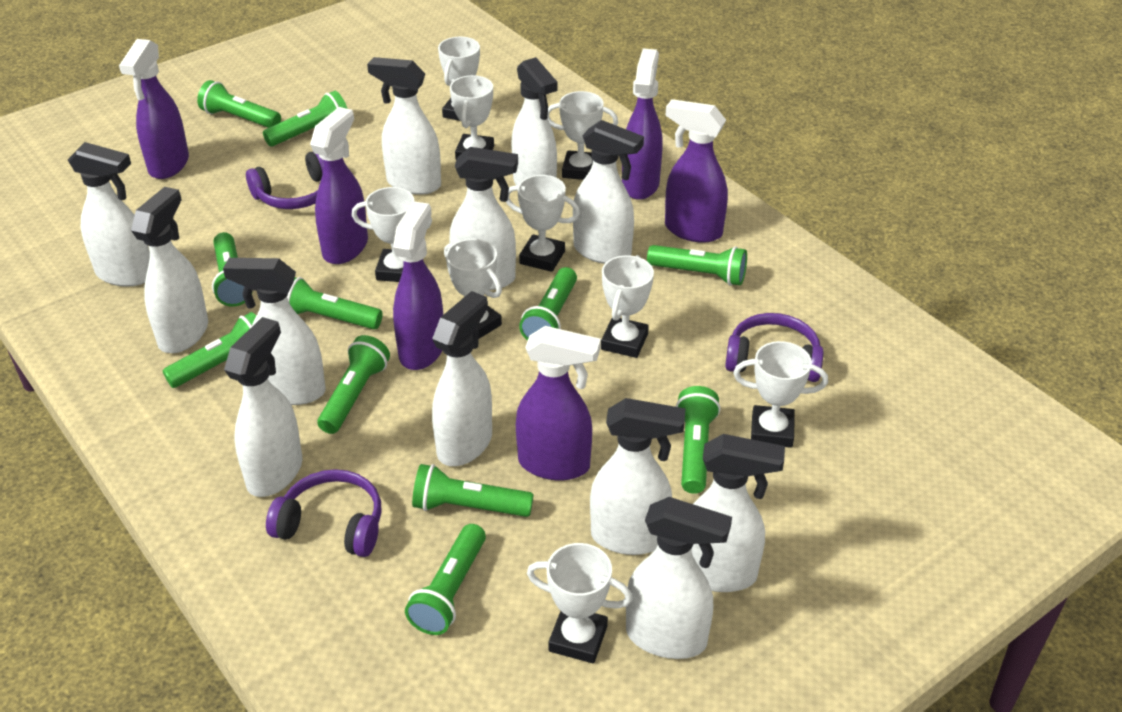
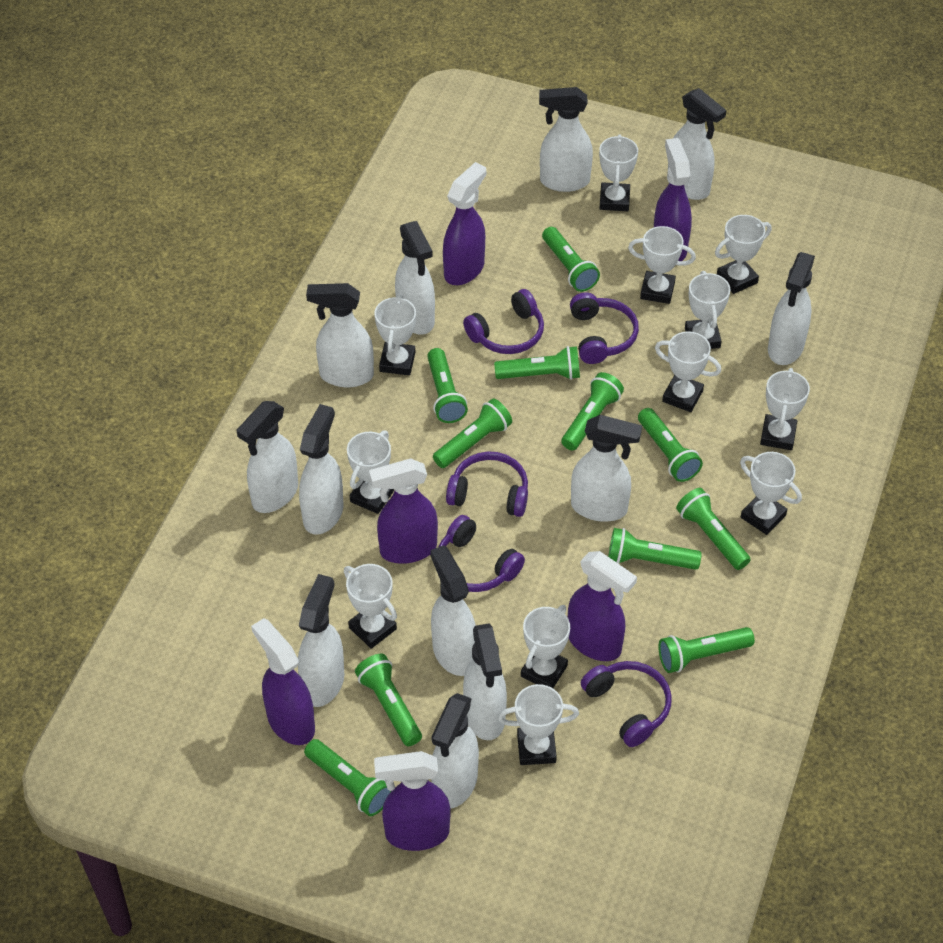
purple headphones: [246,152,324,209] [266,469,382,557] [725,313,823,382] = 3 -> [439,515,525,592] [446,451,528,517] [463,289,544,354] [570,292,639,364] [581,661,672,747] = 5
white trophy: [351,187,432,282] [438,37,480,121] [444,239,502,339] [450,75,494,160] [506,175,580,272] [527,543,632,663] [547,91,618,180] [601,255,654,358] [733,341,828,448] = 9 -> [344,564,397,649] [347,431,394,514] [374,295,416,375] [498,684,579,765] [521,605,570,688] [599,135,638,211] [628,226,696,304] [655,331,721,412] [685,271,730,349] [715,215,771,294] [740,452,802,535] [760,368,810,450] = 12

